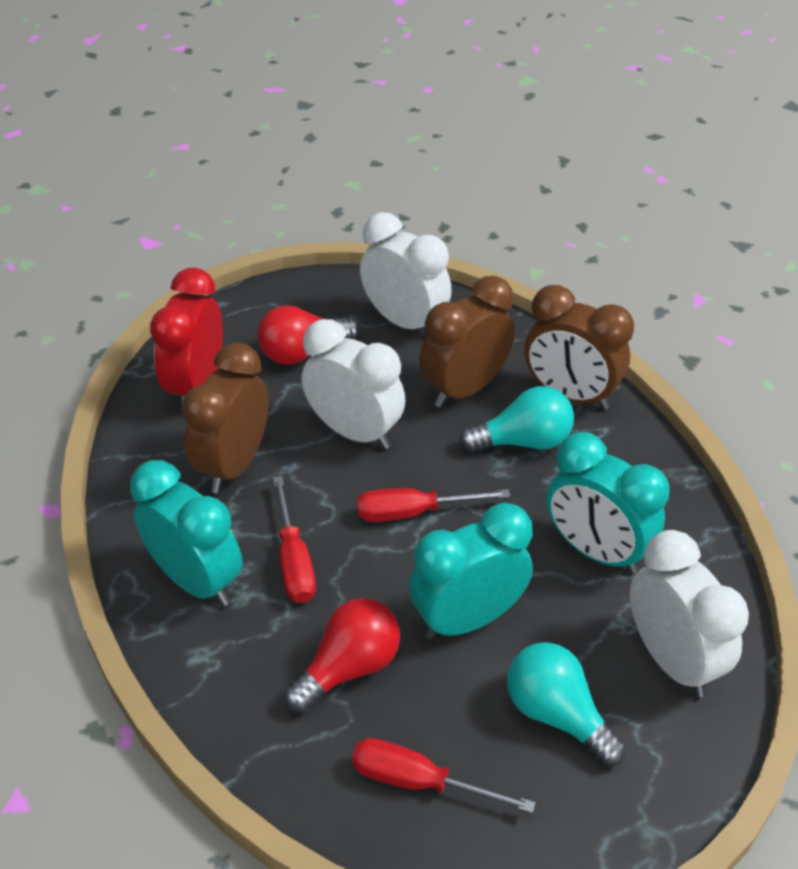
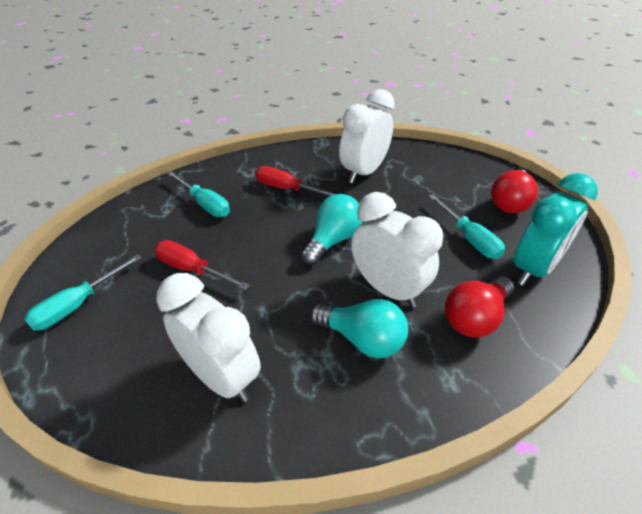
brown clock: [181,343,269,493] [420,276,514,408] [524,285,634,410] = 3 -> none = 0
red clock: [150,268,223,412] = 1 -> none = 0
red screwdriver: [273,476,316,603] [352,738,535,813] [357,488,510,522] = 3 -> [154,240,250,290] [255,166,336,196] = 2
turquoise clock: [130,460,243,606] [409,503,533,639] [546,432,670,574] = 3 -> [513,173,598,286] = 1
turquoise screwdriver: none = 0 -> [24,254,142,331] [167,171,230,217] [429,194,505,259] = 3

